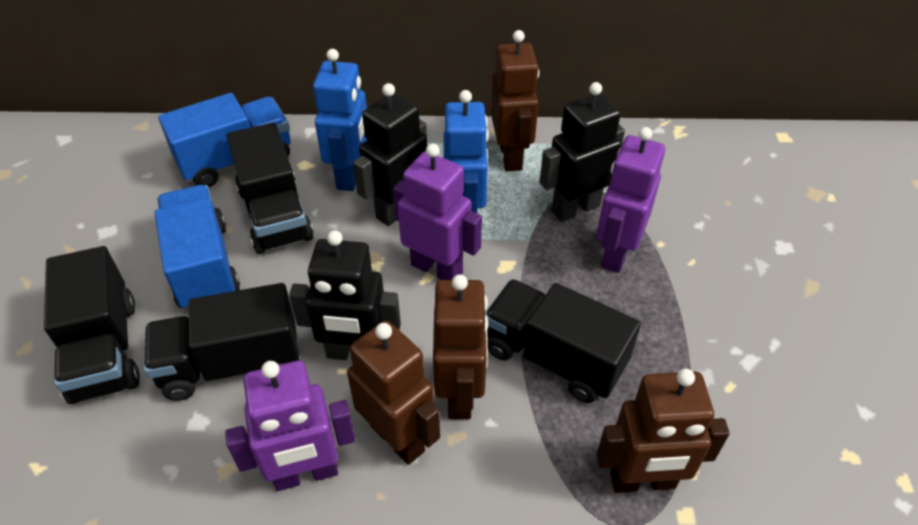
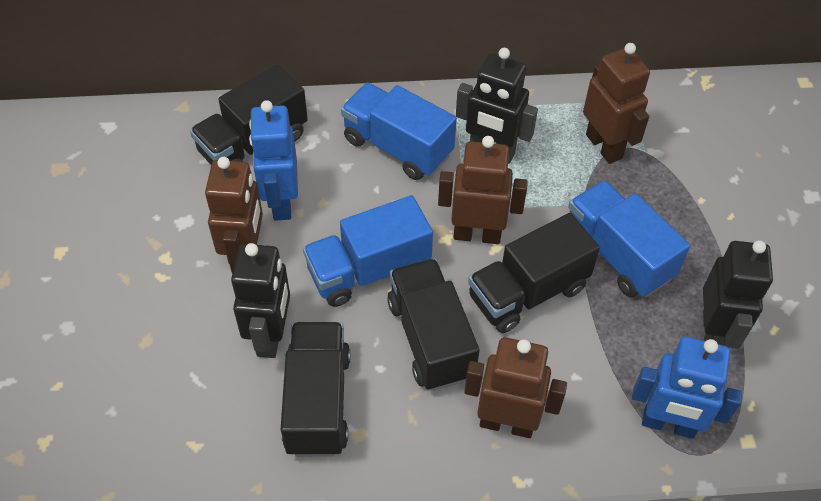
blue truck: [154,185,240,308] [158,93,291,187] = 2 -> [303,195,433,307] [341,83,457,180] [568,180,690,297] = 3
purple robot: [225,361,355,491] [393,144,482,280] [596,127,665,273] = 3 -> none = 0

